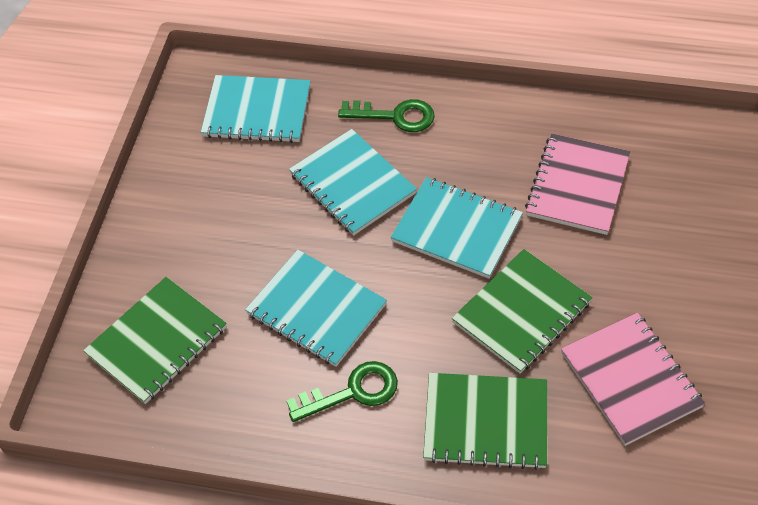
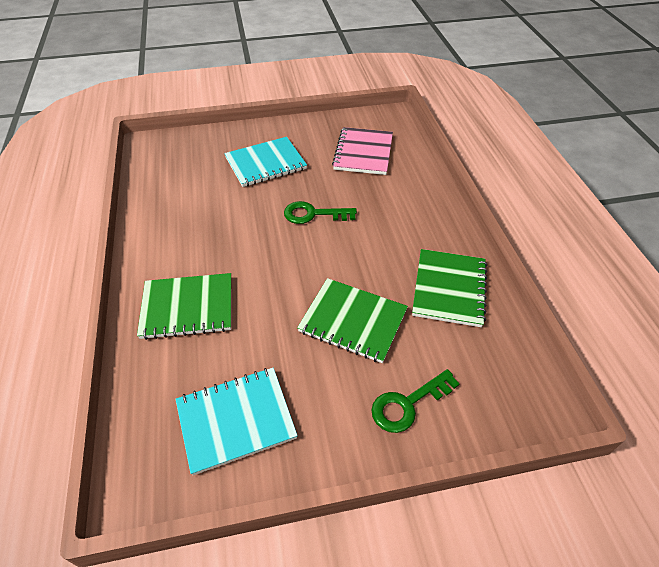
pink notebook: [525,134,630,235] [561,313,705,446] = 2 -> [332,127,393,175] = 1
turquoise notebook: [201,75,310,143] [245,250,387,367] [289,129,417,236] [391,177,523,279] = 4 -> [175,368,298,475] [224,137,307,187] = 2

